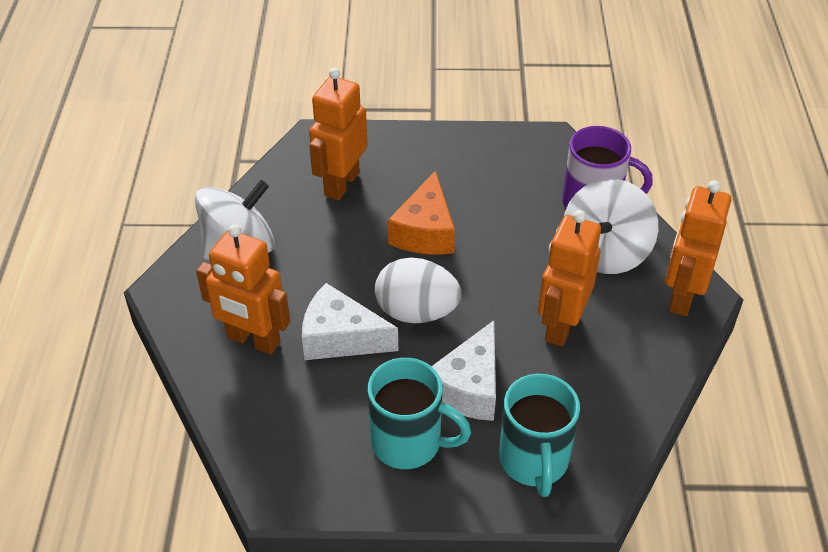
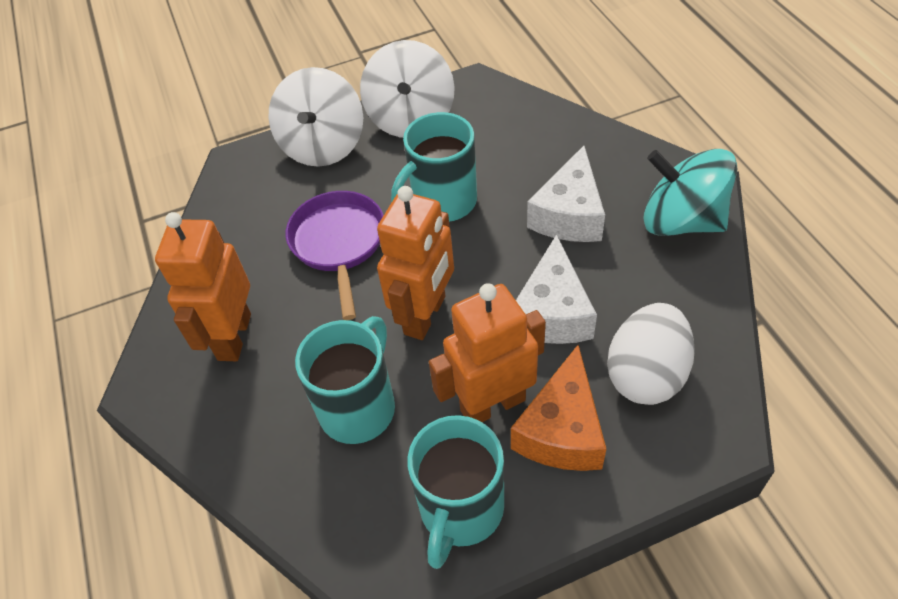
orange robot: [196,224,290,355] [309,68,368,200] [538,210,601,347] [665,180,732,316] = 4 -> [155,212,251,361] [377,186,454,340] [429,283,546,422] = 3
purple mug: [562,126,653,209] = 1 -> none = 0
purple pan: none = 0 -> [286,191,384,320] = 1
turquoise mug: [368,358,471,469] [499,374,580,497] = 2 -> [295,316,395,444] [391,112,477,222] [407,415,504,569] = 3
turquoise spinning top: none = 0 -> [643,149,737,236] = 1

